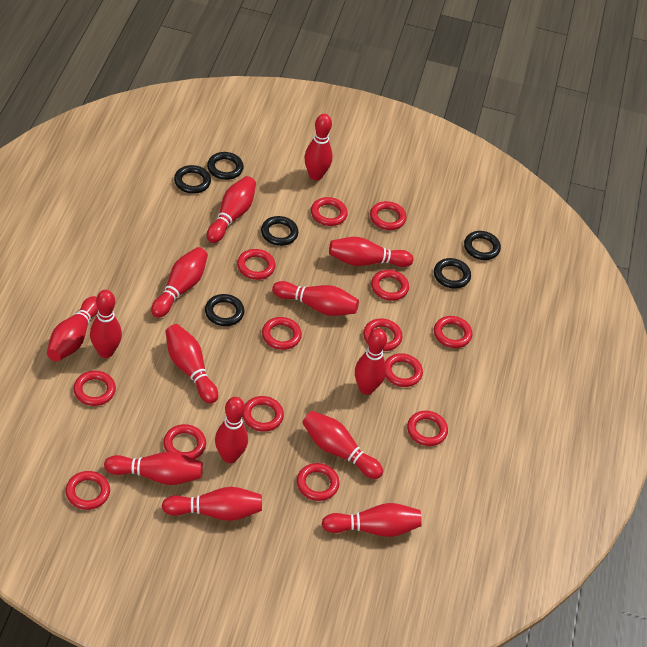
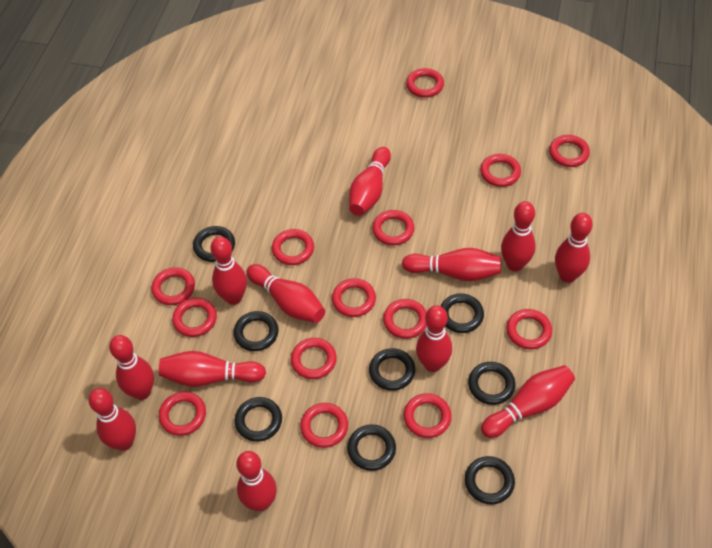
black ring: [174,165,211,194] [205,294,245,326] [207,152,244,180] [261,216,298,246] [434,258,471,289] [464,231,501,260] = 6 -> [193,226,235,262] [234,311,278,351] [235,397,282,442] [347,424,396,471] [369,348,415,391] [441,294,484,333] [465,456,515,504] [468,362,515,405] = 8
red bowling pin: [47,296,98,361] [90,290,122,358] [104,452,203,485] [151,247,208,318] [162,487,262,521] [165,324,218,404] [207,176,256,243] [215,397,248,463] [272,281,359,316] [302,411,383,479] [304,114,332,181] [322,503,422,537] [329,237,414,267] [355,328,387,395] = 14 -> [89,388,136,451] [109,335,154,400] [159,351,266,387] [211,236,247,305] [236,451,277,511] [246,264,325,323] [349,147,391,216] [402,248,501,281] [416,305,452,372] [481,365,575,438] [501,201,536,271] [555,213,593,283] = 12

